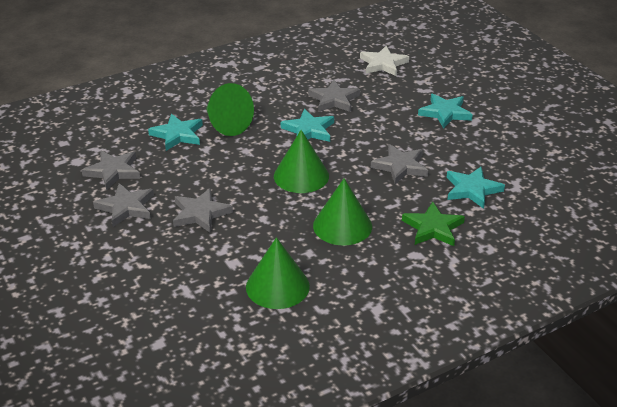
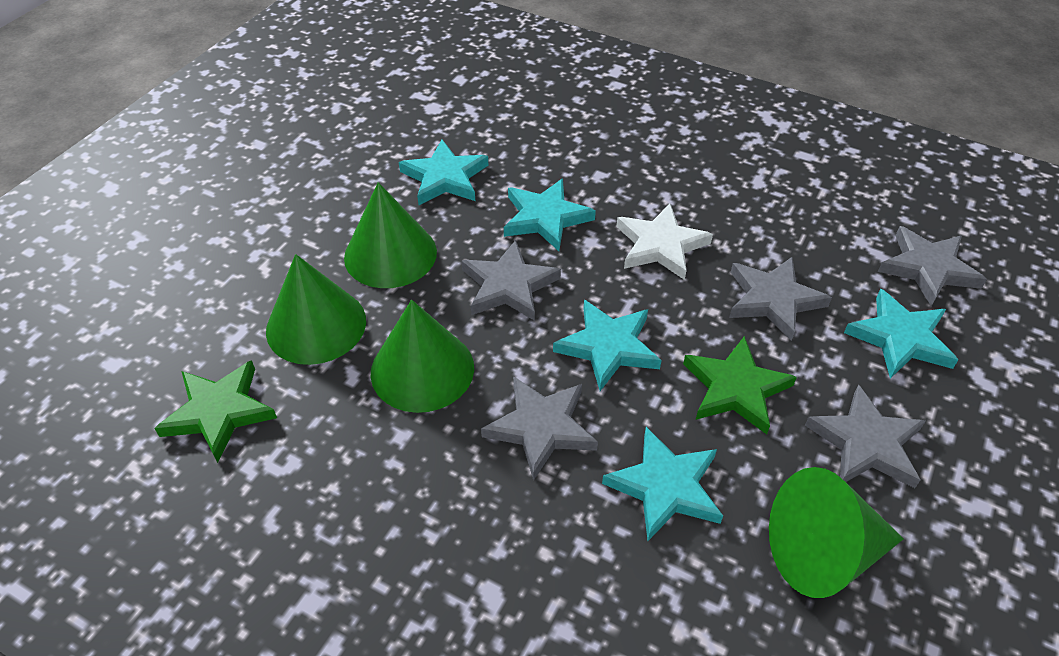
green star: [402,201,465,246] = 1 -> [154,360,277,463] [683,336,797,435] = 2
turquoise star: [148,114,203,151] [281,109,334,142] [418,93,473,129] [446,167,505,209] = 4 -> [399,140,488,205] [504,178,596,251] [553,300,662,391] [602,427,723,541] [844,289,958,379] = 5

